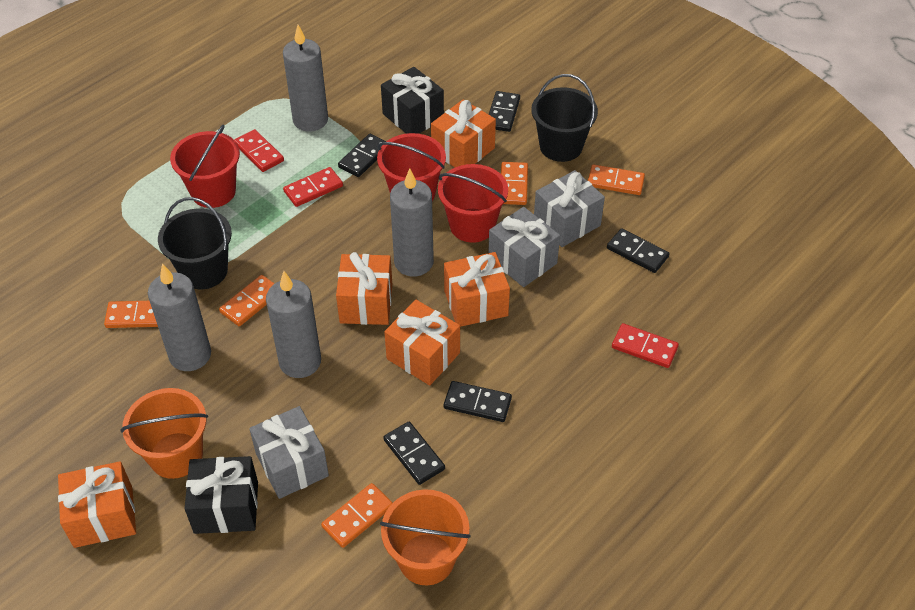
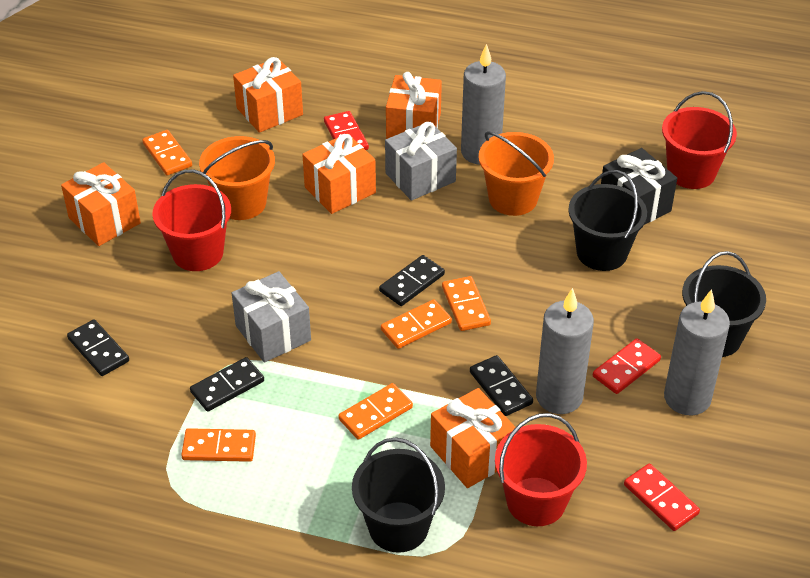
black bucket: [158,197,232,289] [531,74,598,162] = 2 -> [352,437,445,553] [568,170,647,271] [682,251,766,357] = 3
black domino: [338,134,386,177] [383,422,445,485] [444,381,512,422] [489,91,520,132] [607,228,669,273] = 5 -> [67,319,129,376] [190,357,264,412] [379,255,445,306] [470,355,533,416] = 4
black gift: [184,456,258,534] [381,67,444,134] = 2 -> [601,148,677,225] = 1
grey candle: [148,264,211,371] [266,271,321,378] [283,25,328,132] [390,168,434,277] = 4 -> [461,44,506,165] [536,288,594,414] [664,289,730,415] = 3
grey gift: [249,406,329,499] [488,207,560,287] [534,170,605,247] = 3 -> [232,271,311,363] [385,122,457,201] = 2

